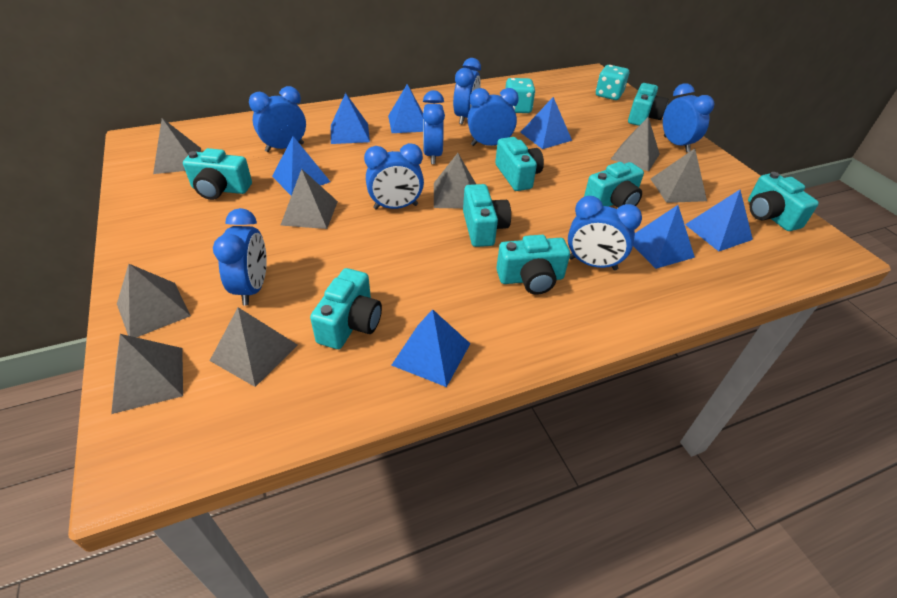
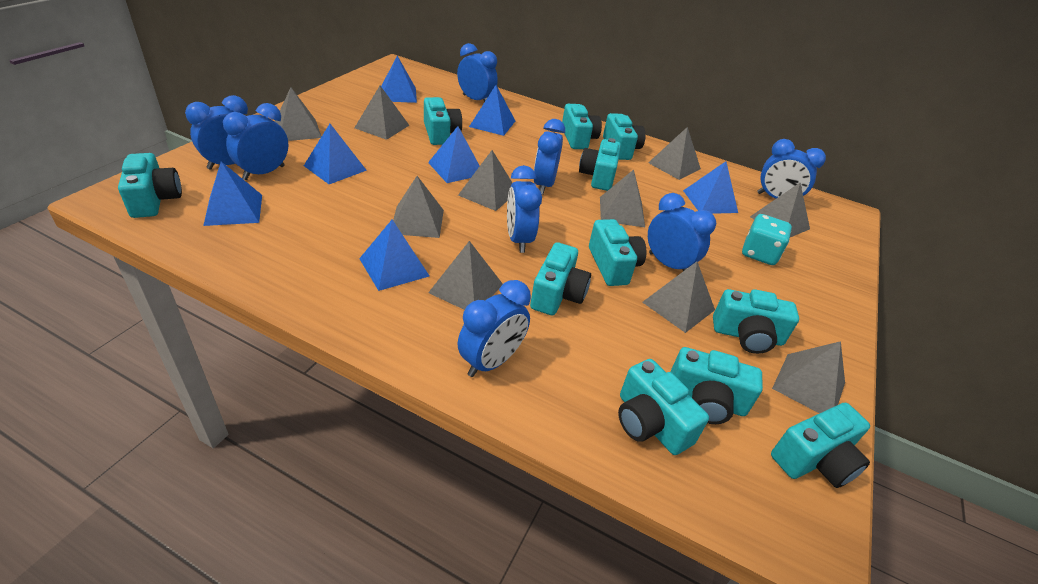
grey pyramid: [111,334,183,414] [117,264,191,337] [153,118,201,174] [210,307,298,387] [281,169,338,229] [434,153,476,209] [611,117,660,171] [651,149,707,203] = 8 -> [275,87,322,141] [355,86,409,140] [393,176,444,238] [428,241,503,310] [458,150,512,211] [600,169,645,227] [642,262,715,333] [648,127,701,180] [750,183,810,237] [772,341,845,413] = 10
turquoise camera: [183,148,252,200] [310,268,382,349] [463,184,511,247] [495,137,544,191] [496,235,570,295] [584,162,644,208] [628,83,668,126] [748,172,819,231] = 8 -> [118,153,182,218] [424,97,462,145] [530,242,591,315] [562,104,602,149] [579,138,621,191] [589,219,646,286] [603,113,646,160] [618,359,709,455] [670,347,763,424] [713,289,799,354] [771,403,870,488] = 11
turquoise dice: [505,78,535,113] [596,65,629,100] = 2 -> [742,214,792,265] = 1

